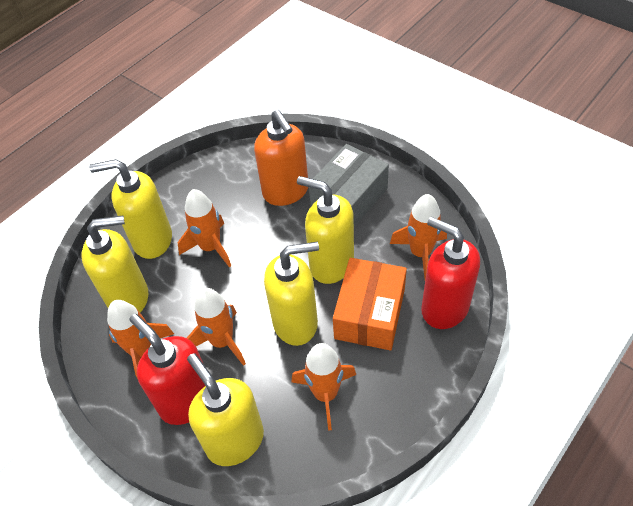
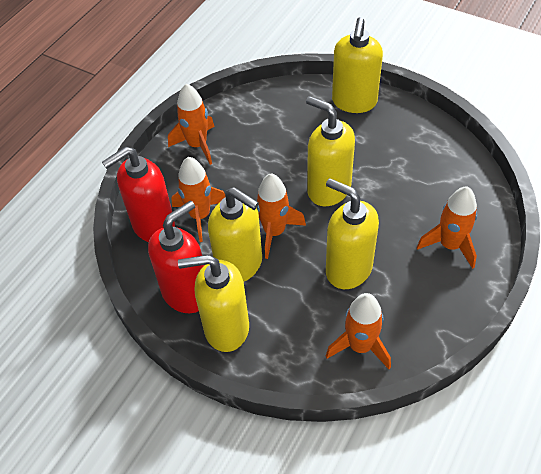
grey box: [309,144,389,227] = 1 -> none = 0
orange box: [333,258,407,350] = 1 -> none = 0
orange soap dispenser: [254,110,308,206] = 1 -> none = 0

